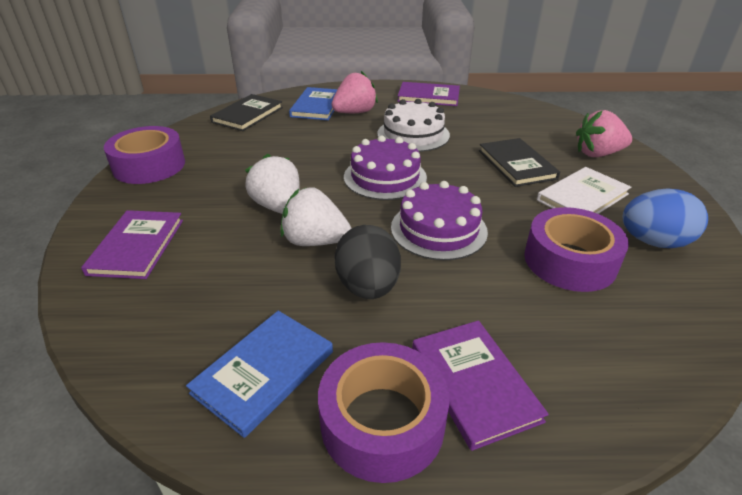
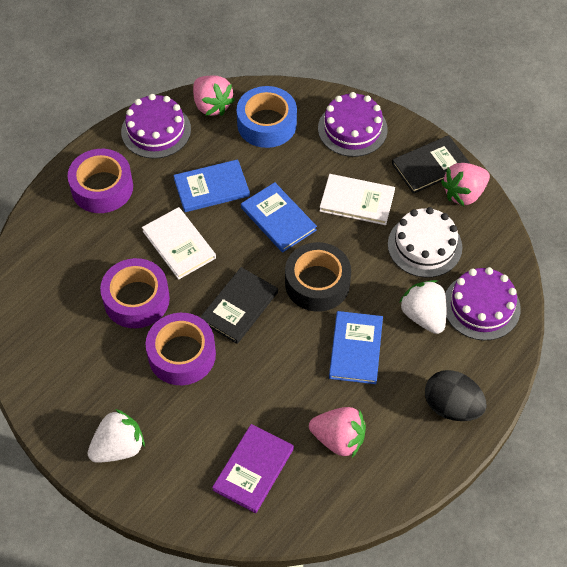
black tape: none = 0 -> [285,242,351,312] = 1
blue book: [186,311,333,438] [289,87,338,120] = 2 -> [174,159,250,212] [241,182,317,253] [329,311,383,384] = 3
blue egg: [623,188,708,248] = 1 -> none = 0
blue tape: none = 0 -> [236,86,297,148] = 1
pink strawberry: [331,71,378,113] [576,110,632,157] = 2 -> [193,76,235,116] [309,407,366,457] [441,163,490,206] = 3
purple book: [81,210,183,279] [397,82,460,106] [412,320,549,451] = 3 -> [212,424,294,513] = 1
purple cake: [344,135,427,200] [391,181,488,260] = 2 -> [121,94,191,159] [318,92,388,157] [445,267,521,341] = 3
white book: [537,167,631,214] = 1 -> [142,207,216,279] [320,174,395,225] = 2

